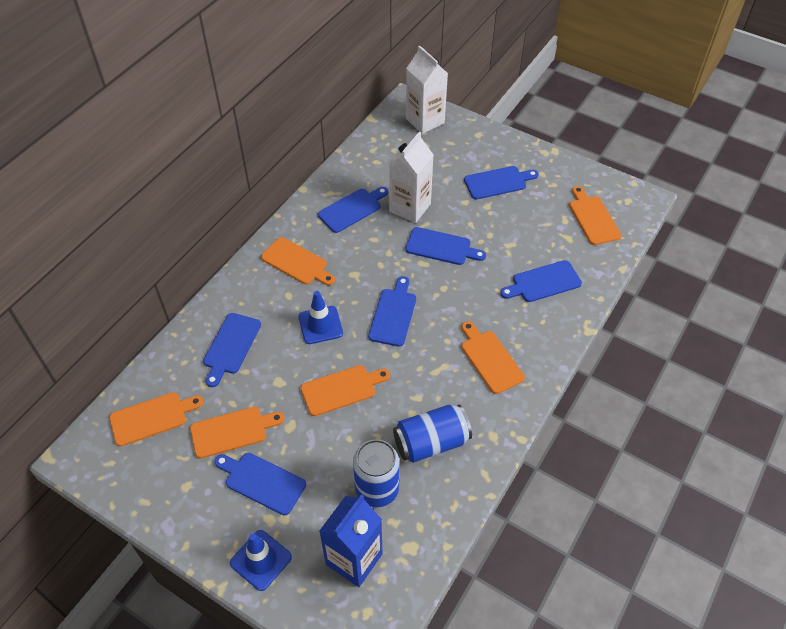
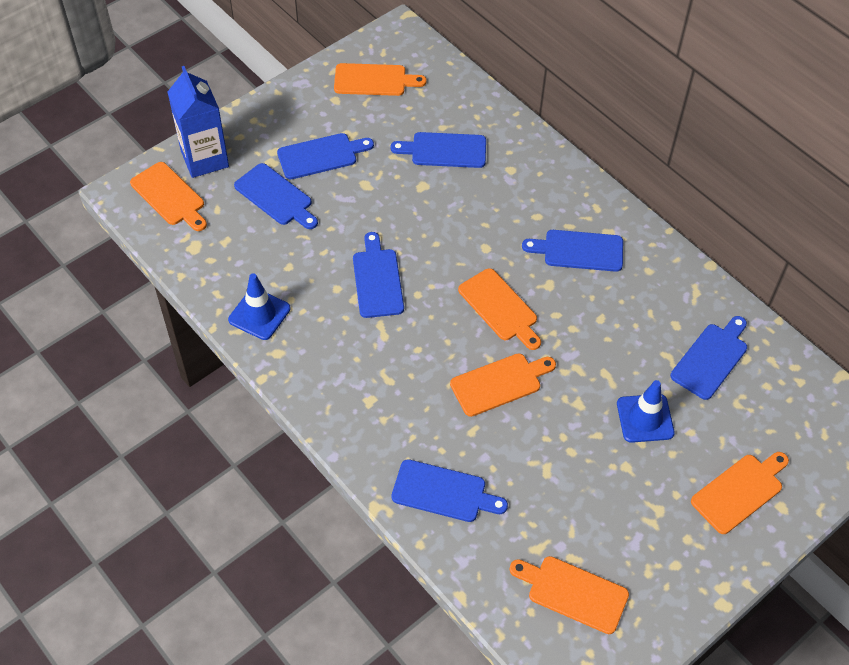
blue can: [353,439,400,507] [393,405,472,463] = 2 -> none = 0
white carton: [389,132,434,223] [406,46,448,134] = 2 -> none = 0

